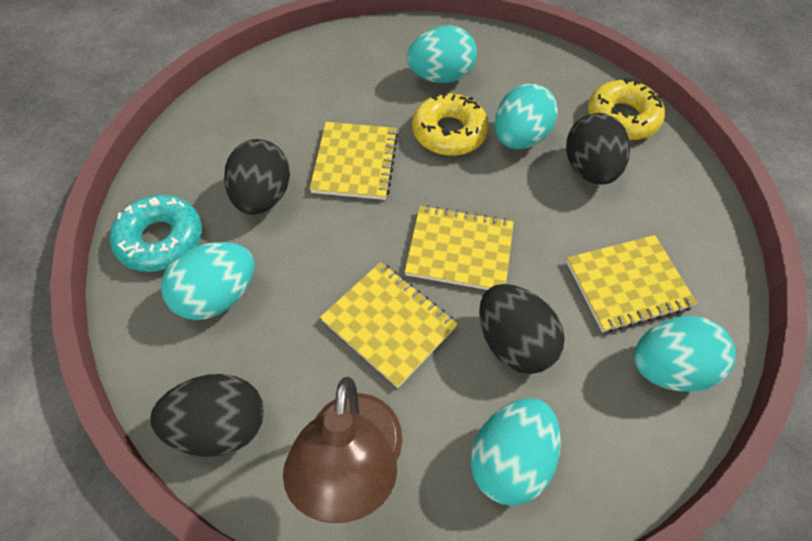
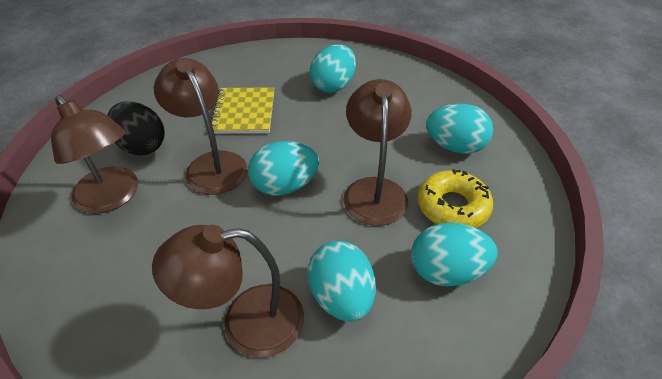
black egg: [150,374,264,457] [224,139,290,215] [479,284,565,374] [566,113,630,185] = 4 -> [107,101,165,156] = 1
brown lamp: [283,377,402,523] = 1 -> [51,95,138,214] [152,225,304,358] [154,58,248,195] [343,79,412,226] = 4
turquoise donut: [110,195,202,272] = 1 -> none = 0
yellow donut: [412,93,489,156] [588,79,665,140] = 2 -> [418,169,493,228] = 1
yellow notebook: [310,122,398,200] [320,262,458,388] [405,205,514,290] [566,235,697,332] = 4 -> [211,87,274,134] = 1

